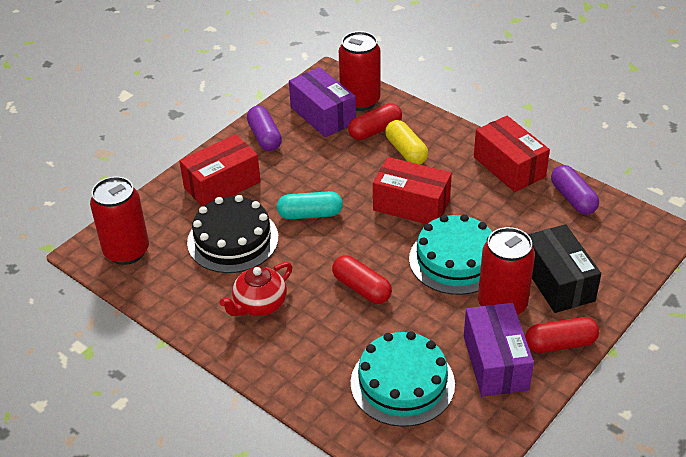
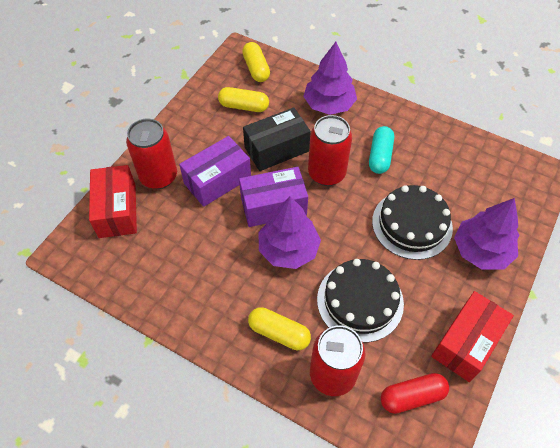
black cake: [187,195,279,273] = 1 -> [317,259,404,343] [372,185,453,260] = 2
purple capsule: [247,106,282,151] [551,165,599,215] = 2 -> none = 0
purple tree: none = 0 -> [259,196,321,269] [303,42,357,115] [454,198,519,270] = 3
red box: [179,134,260,206] [373,157,452,224] [474,116,550,192] = 3 -> [89,165,137,238] [431,291,514,382] = 2
red capsule: [332,255,392,304] [348,103,402,140] [525,317,599,353] = 3 -> [381,373,449,414] = 1
red teapot: [219,262,292,316] = 1 -> none = 0
turquoise cake: [351,331,455,427] [409,214,492,295] = 2 -> none = 0
yellow capsule: [385,120,428,165] = 1 -> [218,87,269,112] [242,42,270,82] [248,307,311,350] = 3

